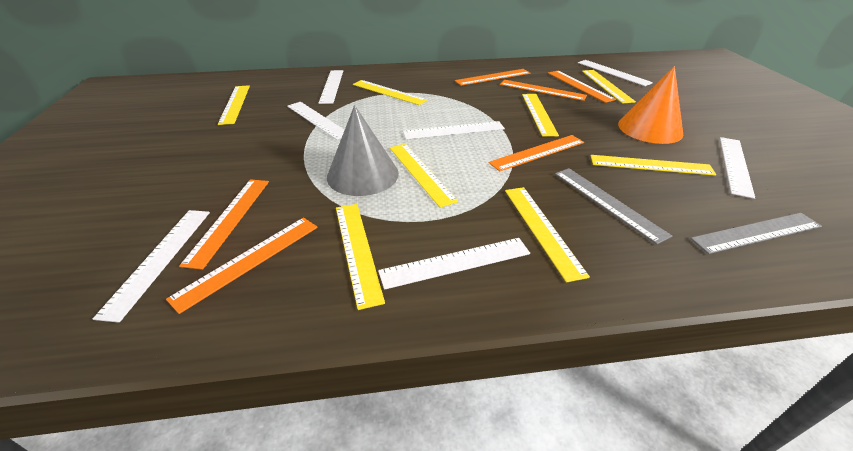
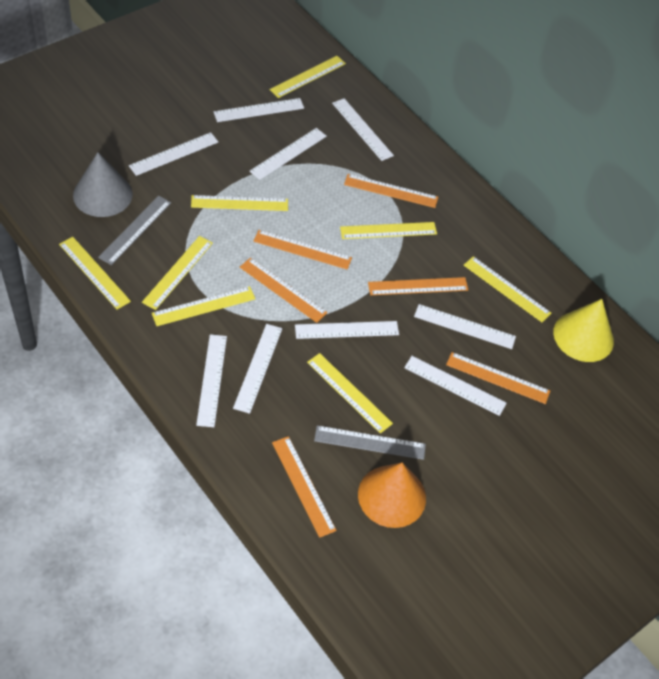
white ruler: [93,210,210,323] [287,102,344,140] [319,70,343,104] [378,238,530,290] [403,121,505,140] [578,60,653,86] [720,137,755,199] = 7 -> [129,132,218,176] [196,334,227,427] [214,98,304,122] [233,324,282,414] [250,128,327,180] [295,321,399,339] [332,98,394,161] [404,356,507,416] [414,304,516,349] = 9
yellow cone: none = 0 -> [553,299,614,362] = 1

